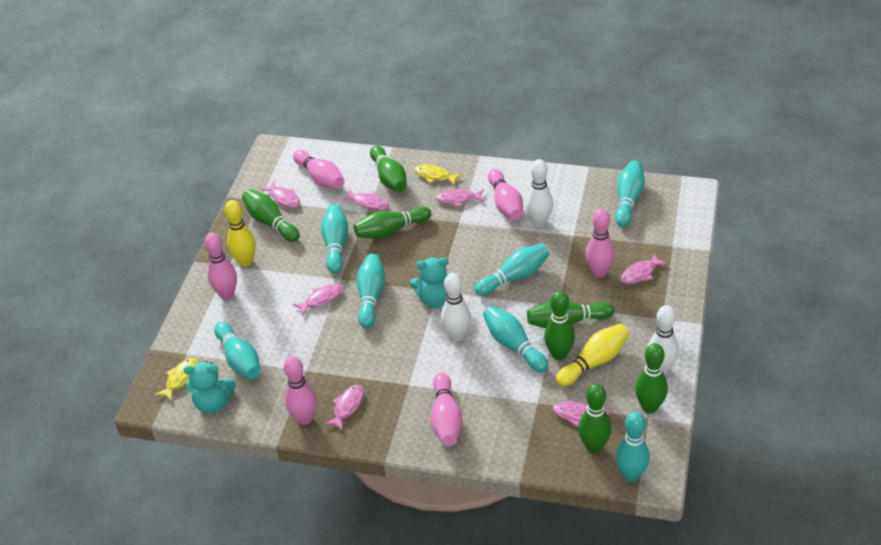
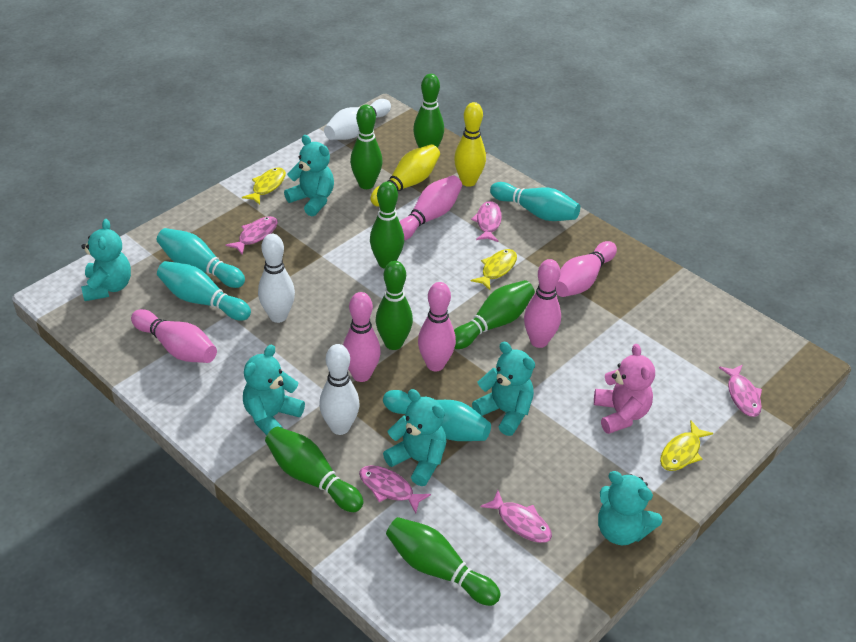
pink fish: [261,181,300,208] [293,284,343,315] [324,384,364,431] [341,190,389,210] [435,189,484,207] [552,401,611,427] [621,254,667,284] = 7 -> [225,216,278,255] [359,465,431,513] [471,201,502,242] [481,490,552,543] [719,365,762,417] = 5
pink teddy bear: none = 0 -> [594,344,655,434] = 1
turquoise bowling pin: [214,322,260,379] [321,204,348,274] [357,254,385,329] [475,244,549,296] [483,306,548,372] [615,161,645,227] [616,412,650,482] = 7 -> [157,228,245,288] [157,261,251,321] [383,390,491,441] [490,182,580,221] = 4
turquoise teddy bear: [183,361,236,414] [410,257,450,308] = 2 -> [81,219,131,301] [243,344,305,435] [284,135,334,216] [383,389,447,486] [472,342,535,436] [598,471,662,545] = 6
yellow fish: [155,358,198,401] [414,164,462,185] = 2 -> [242,167,286,204] [471,249,517,290] [660,420,713,471] = 3

